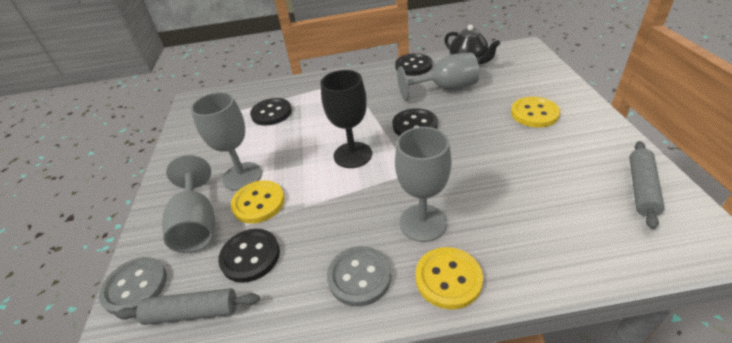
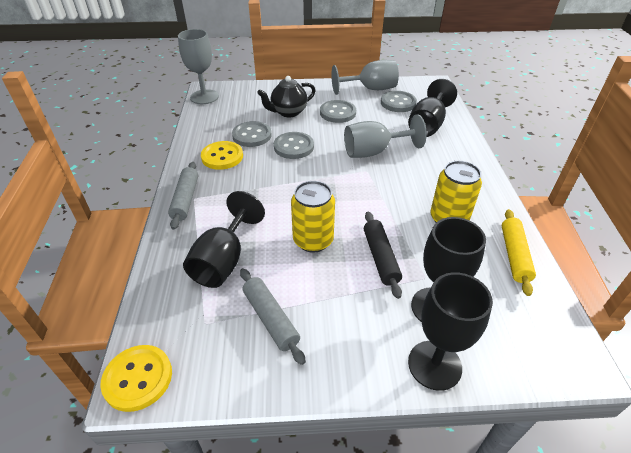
black button: [218,229,280,283] [250,98,292,126] [393,108,438,136] [395,53,432,76] = 4 -> none = 0
black goblet: [321,70,372,168] = 1 -> [183,191,265,288] [408,79,457,137] [408,272,493,391] [411,217,486,322] = 4
black rolling pin: none = 0 -> [364,211,402,299] = 1
grey button: [99,257,167,315] [327,246,391,306] = 2 -> [232,121,272,147] [274,132,314,159] [320,100,356,123] [381,91,417,112] = 4
grey goblet: [162,155,215,253] [191,92,262,191] [395,127,451,242] [397,52,480,101] = 4 -> [178,29,219,104] [331,60,399,95] [344,114,427,158] = 3
yellow button: [231,180,285,224] [415,247,483,309] [511,97,560,127] = 3 -> [100,345,172,412] [201,141,243,170] = 2
yellow can: none = 0 -> [291,181,335,253] [430,161,482,223] = 2
yellow rolling pin: none = 0 -> [502,209,536,296] = 1

